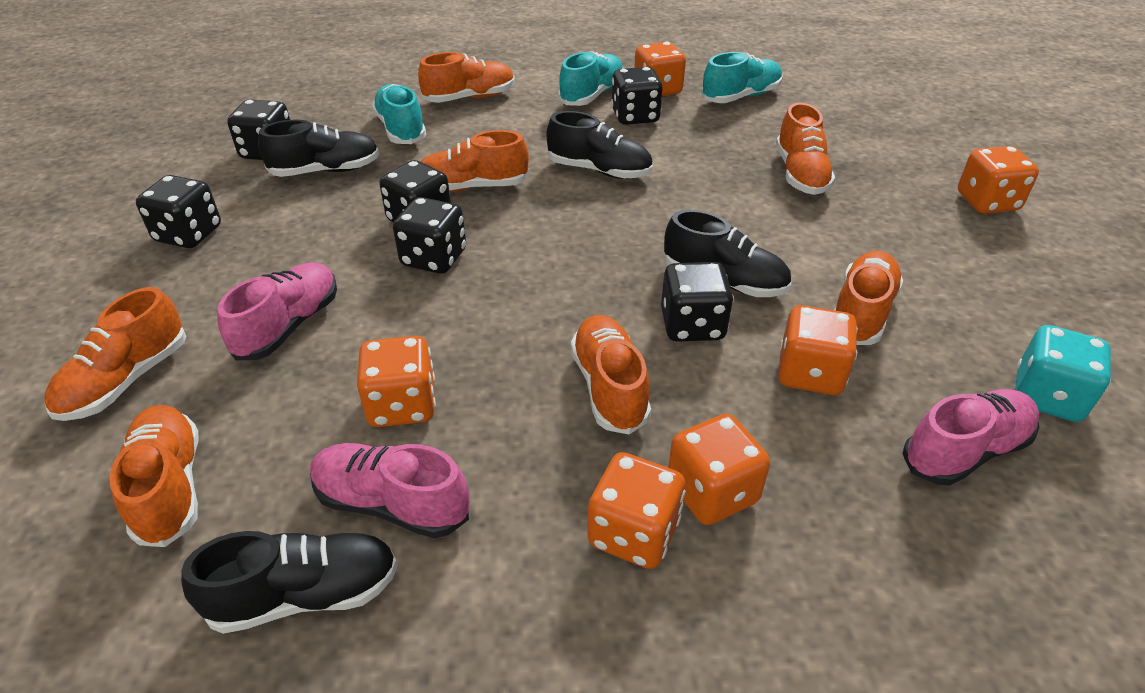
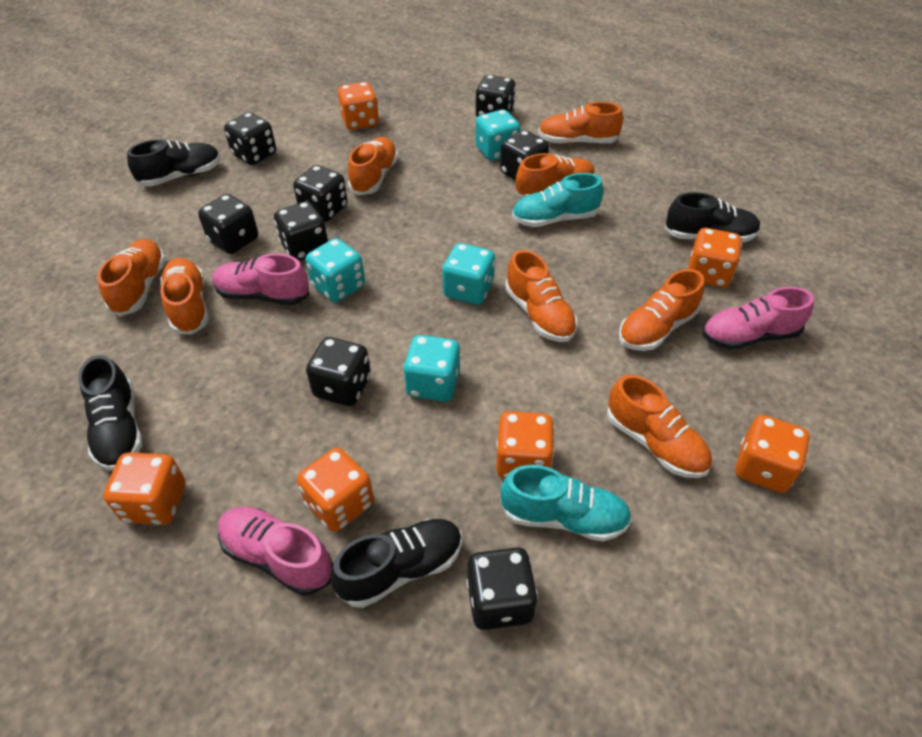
black dice: [136,175,221,248] [227,99,290,160] [379,160,451,223] [393,197,466,274] [611,67,663,125] [661,262,734,342] = 6 -> [198,194,258,254] [224,112,276,165] [274,201,328,261] [293,165,347,222] [306,337,371,406] [466,547,538,630] [476,75,516,117] [500,130,549,180] = 8
orange shoe: [44,287,186,421] [109,405,199,547] [418,52,515,103] [420,130,529,192] [571,315,651,434] [776,102,835,195] [835,251,903,345] = 7 -> [97,239,166,316] [160,258,209,335] [348,137,398,195] [505,250,577,342] [516,153,595,198] [538,102,623,144] [607,375,712,478] [619,269,704,351] = 8
turquoise dice: [1015,325,1111,422] = 1 -> [305,238,365,302] [403,335,460,402] [442,243,495,305] [475,110,520,161] = 4
turquoise shoe: [372,84,426,144] [558,51,623,106] [701,52,783,103] = 3 -> [500,465,632,541] [512,173,603,227] = 2

